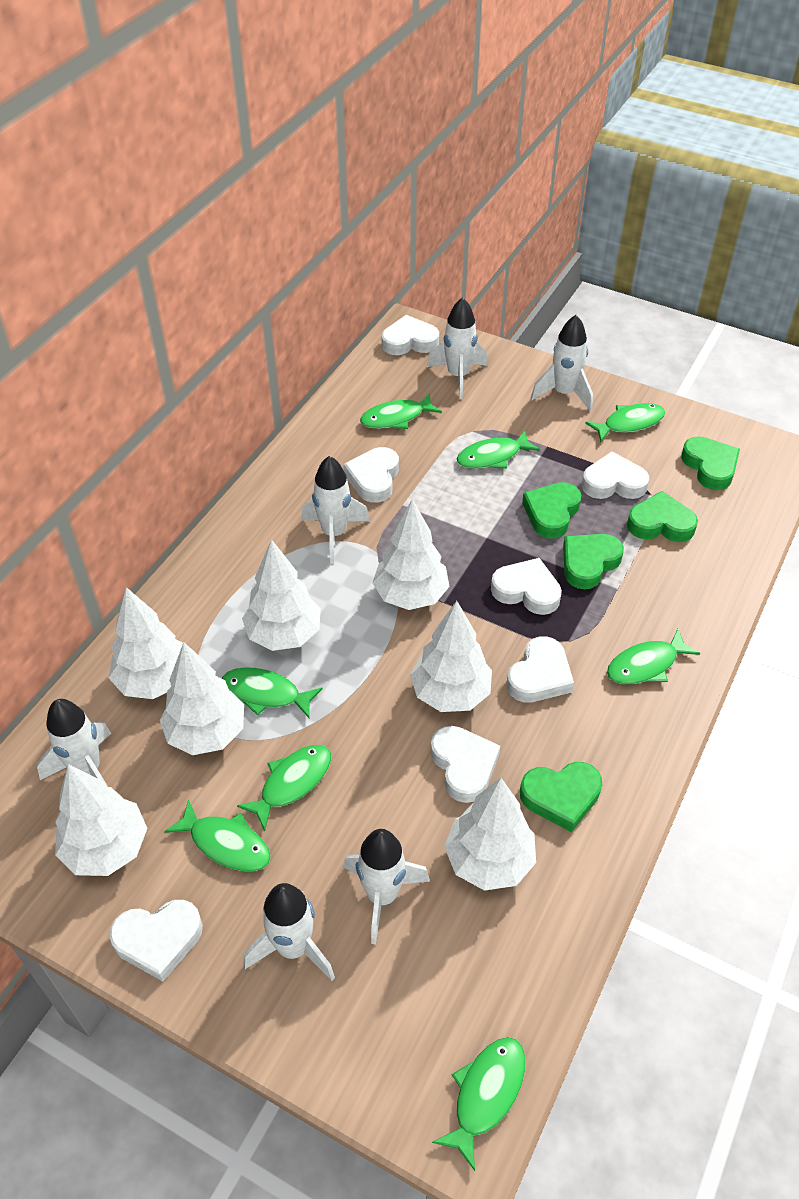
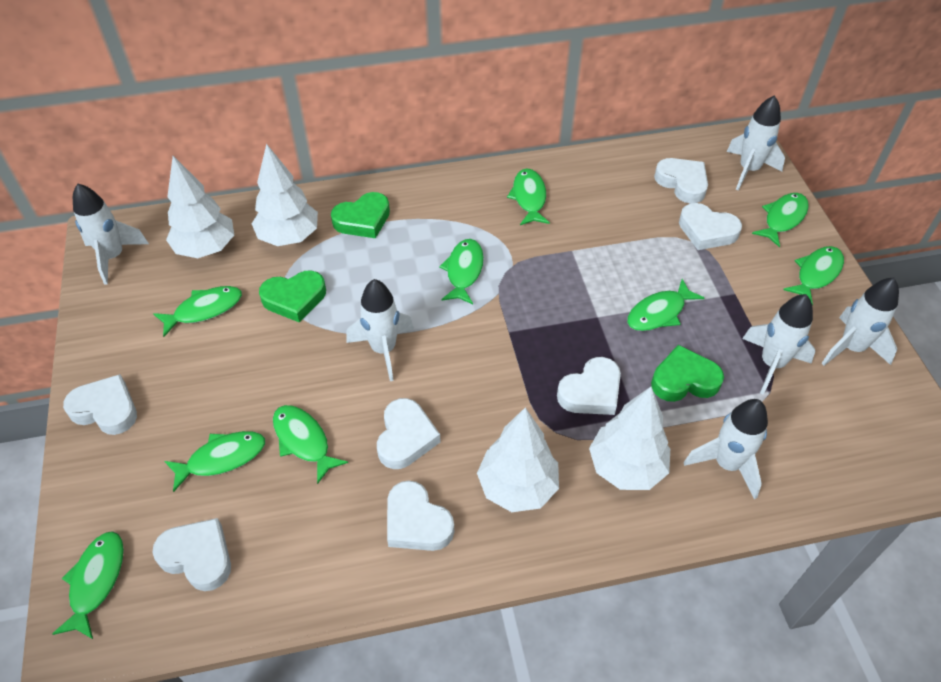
green fish: [164,799,271,871] [222,667,323,719] [237,745,331,831] [360,393,442,429] [432,1037,525,1171] [457,431,540,469] [585,403,665,442] [607,629,700,684] = 8 -> [52,531,124,639] [153,286,242,337] [164,431,265,492] [273,405,348,484] [439,239,484,304] [507,168,550,225] [627,279,704,331] [752,193,809,247] [783,246,844,305] = 9
green heart: [520,762,602,832] [522,482,581,539] [563,534,624,589] [627,491,698,542] [681,436,740,490] = 5 -> [259,271,326,323] [331,192,390,238] [651,345,724,402] = 3
white tree: [55,764,147,876] [109,587,183,699] [160,642,244,755] [242,539,321,651] [372,499,450,610] [410,601,492,712] [444,778,536,891] = 7 -> [166,156,234,258] [252,144,318,246] [477,407,559,512] [589,387,670,490] = 4

